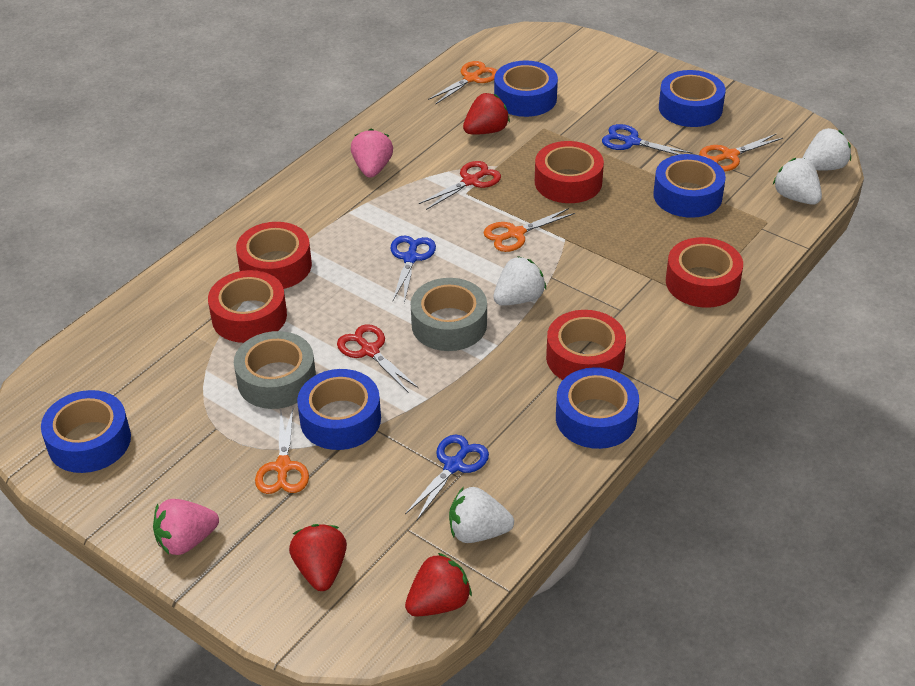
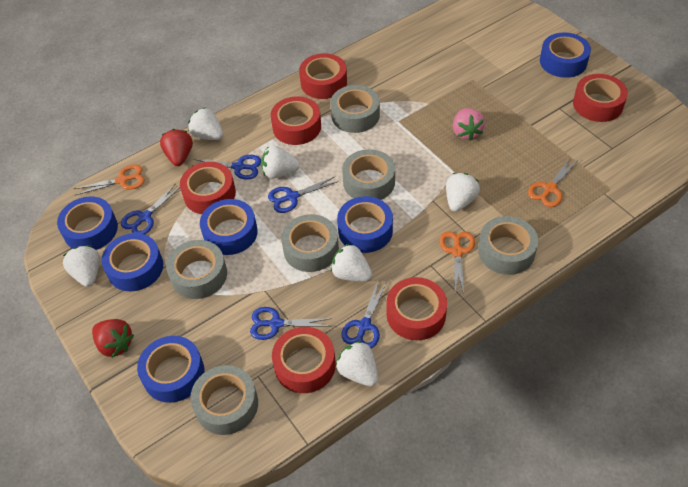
blue scissors: [391,235,436,303] [405,435,489,520] [602,124,692,155] = 3 -> [121,183,180,234] [192,155,261,180] [250,307,332,340] [268,177,339,213] [341,281,386,348] = 5
grey tape: [234,331,316,409] [411,278,487,351] = 2 -> [166,240,227,299] [190,365,258,435] [281,214,339,272] [330,85,380,133] [342,149,395,200] [478,216,538,275] = 6
orange scissors: [255,409,309,494] [428,61,497,105] [483,208,575,252] [699,133,783,171] = 4 -> [74,164,145,195] [439,231,475,294] [528,157,579,207] = 3
pink strawberry: [153,499,219,555] [351,129,393,178] = 2 -> [453,108,485,141] = 1
red scissors: [337,324,419,393] [419,161,501,210] = 2 -> none = 0
red strawberry: [289,524,347,591] [405,553,472,617] [463,93,510,135] = 3 -> [92,319,134,358] [160,129,193,166] = 2
red tape: [208,270,287,343] [236,222,312,289] [535,141,604,203] [546,310,626,380] [666,237,743,308] = 5 -> [180,162,236,214] [270,96,321,145] [272,327,336,393] [299,53,347,99] [386,277,447,340] [573,74,628,122] = 6
white strawberry: [449,487,514,543] [493,256,546,306] [773,158,822,205] [803,128,851,171] = 4 -> [63,245,100,287] [188,108,223,140] [261,146,300,179] [330,243,372,282] [336,341,378,386] [446,173,480,212] = 6

